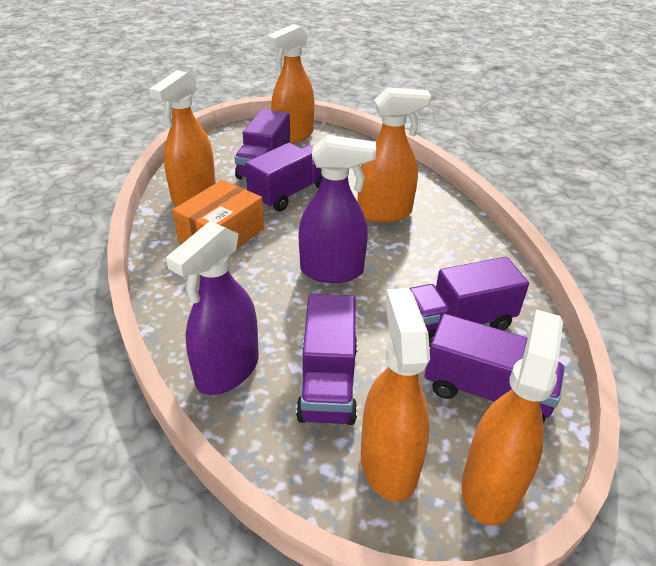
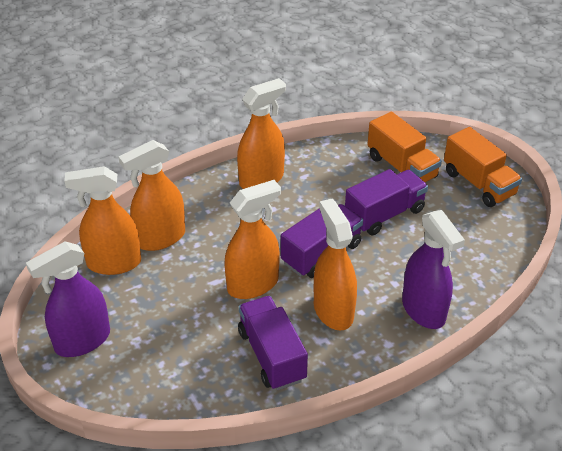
orange box: [172,180,264,249] = 1 -> none = 0
orange truck: none = 0 -> [367,112,442,182] [444,127,522,207] = 2
purple truck: [234,109,290,179] [245,143,322,211] [296,294,358,425] [409,257,529,347] [425,314,565,423] = 5 -> [238,296,308,390] [281,204,363,278] [345,169,428,235] = 3

